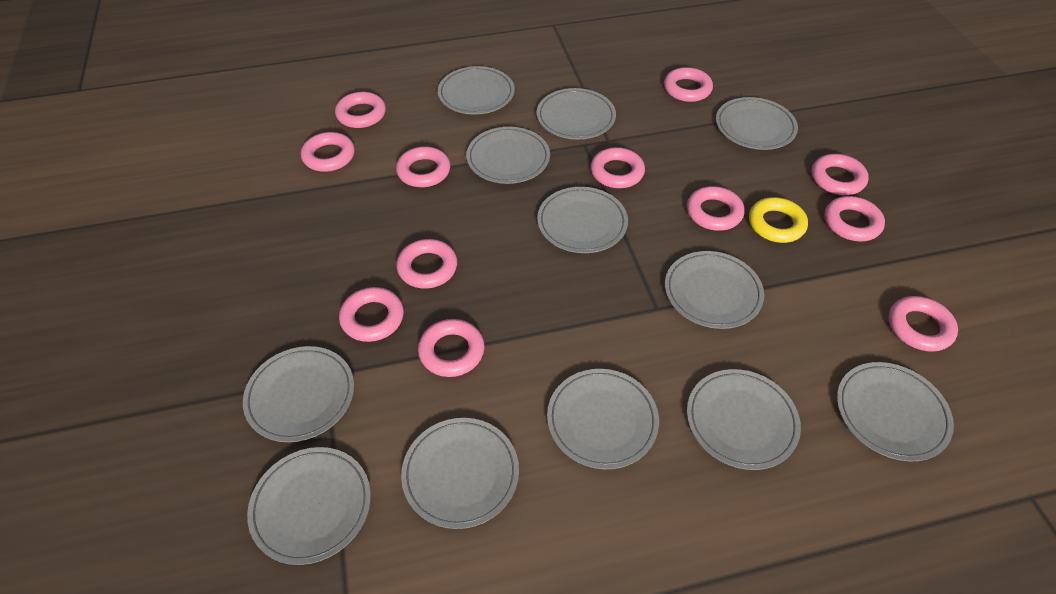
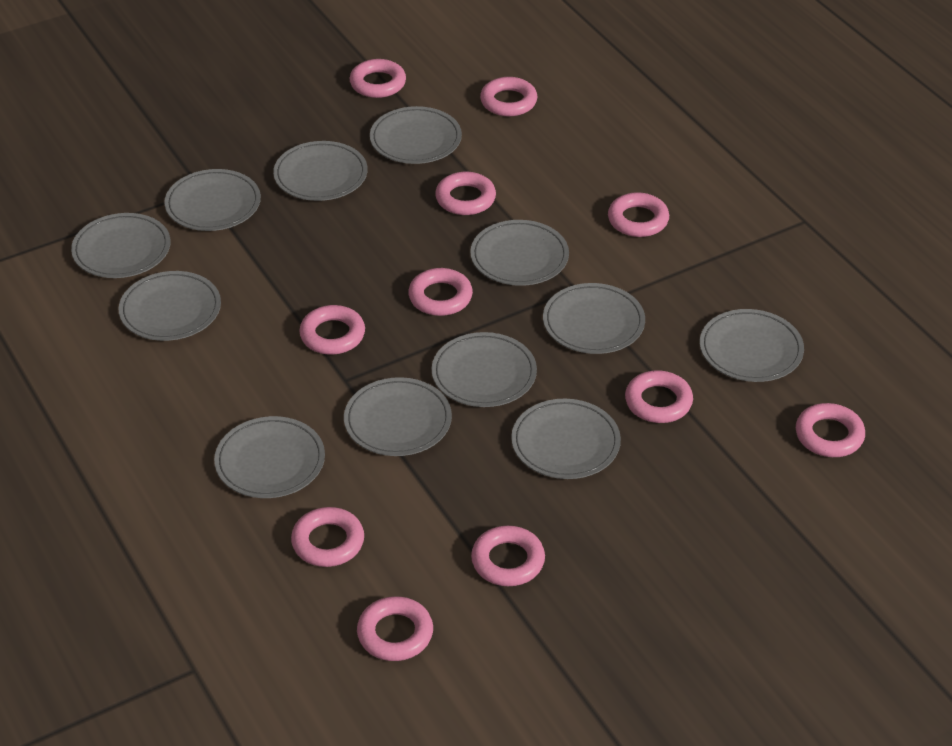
pink ring: [301,132,355,172] [335,92,386,128] [339,287,404,342] [396,146,450,187] [396,239,457,289] [418,319,484,377] [591,147,645,188] [664,67,713,102] [687,186,744,231] [812,154,869,195] [825,196,885,241] [889,296,958,352] = 12 -> [291,507,364,567] [299,305,365,355] [350,59,406,98] [357,596,433,661] [408,268,473,316] [435,172,496,215] [471,526,545,586] [480,77,538,116] [608,192,669,237] [625,370,693,423] [796,403,865,457] = 11
yellow ring: [749,197,808,243] = 1 -> none = 0

